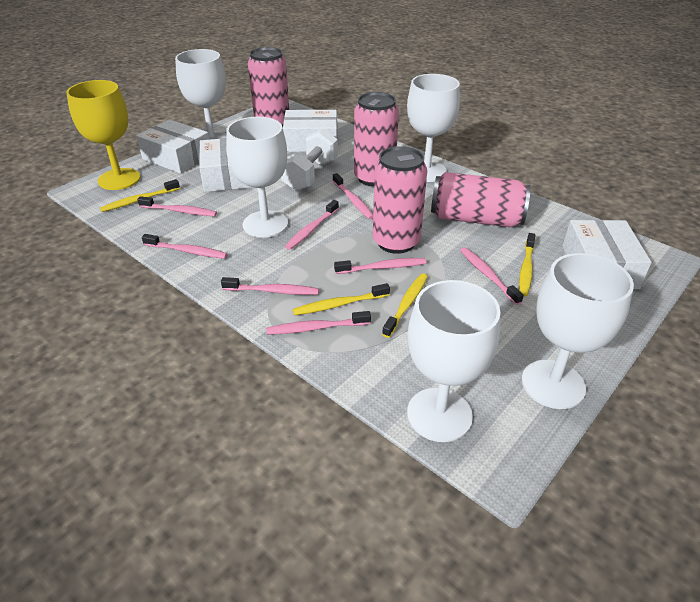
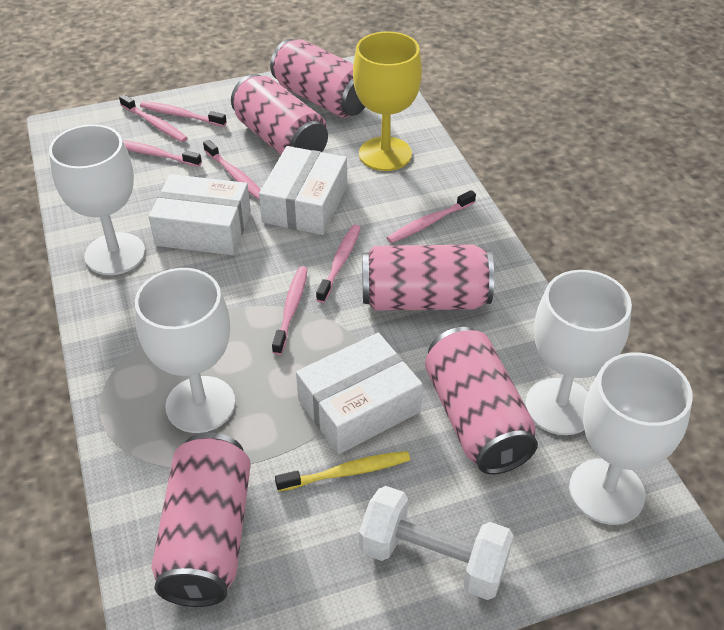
pink can: [248,47,289,127] [354,92,399,187] [373,146,427,254] [431,172,530,227] = 4 -> [151,433,251,607] [231,74,328,154] [270,39,365,118] [362,245,494,311] [425,327,538,474] = 5
pink toothbrush: [137,196,217,217] [142,234,228,259] [221,277,319,295] [266,311,371,335] [285,200,339,250] [333,173,373,219] [334,258,426,274] [460,247,524,305] = 8 -> [119,95,188,142] [123,140,202,167] [140,101,227,127] [203,140,261,200] [272,266,308,355] [316,225,361,303] [387,190,476,243] = 7
white box: [136,119,209,174] [199,138,252,192] [283,110,337,152] [563,220,652,289] = 4 -> [149,174,251,255] [259,146,347,235] [296,333,423,454] = 3
white goblet: [175,49,226,140] [226,117,288,238] [407,74,460,182] [407,280,501,442] [522,253,634,409] = 5 -> [49,124,145,275] [135,268,235,433] [525,270,632,435] [569,353,692,525] = 4
yellow toothbrush: [100,179,180,212] [292,283,390,316] [382,273,428,338] [519,233,535,297] = 4 -> [275,451,410,492] = 1

